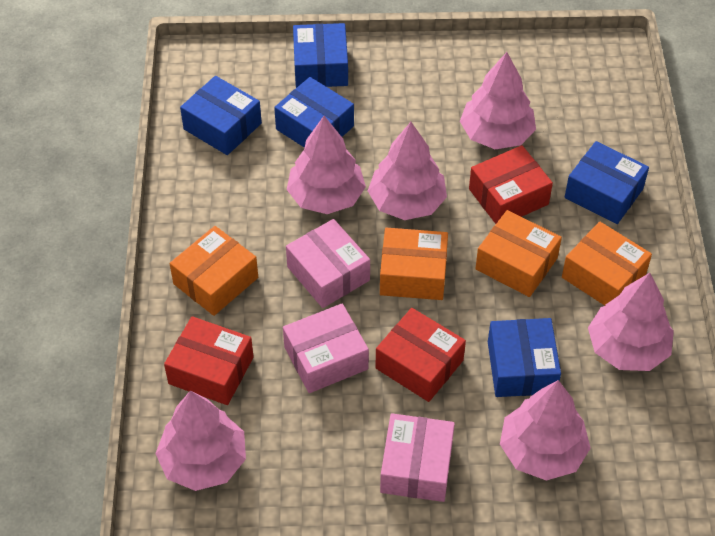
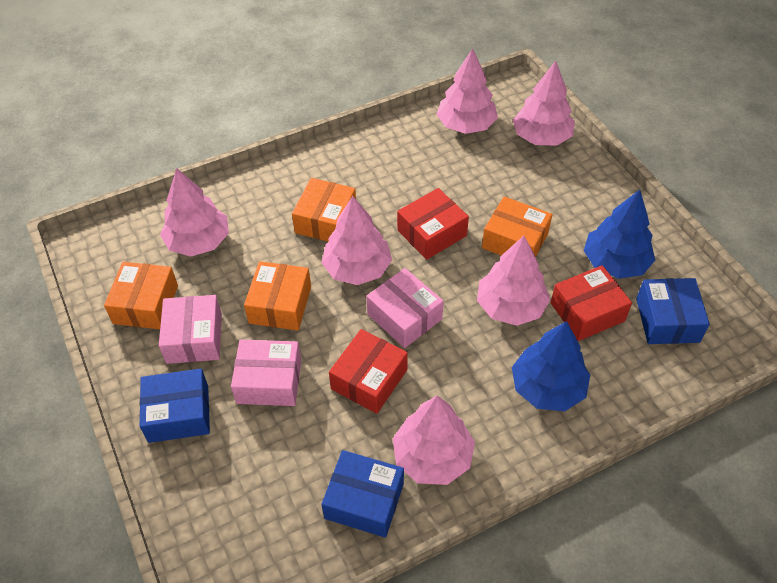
blue box: [180,76,262,155] [274,77,354,148] [293,23,348,88] [488,318,561,397] [565,141,649,224] = 5 -> [140,369,210,443] [321,450,404,538] [636,278,710,344] = 3
blue tree: none = 0 -> [512,321,590,411] [584,190,655,279] = 2

